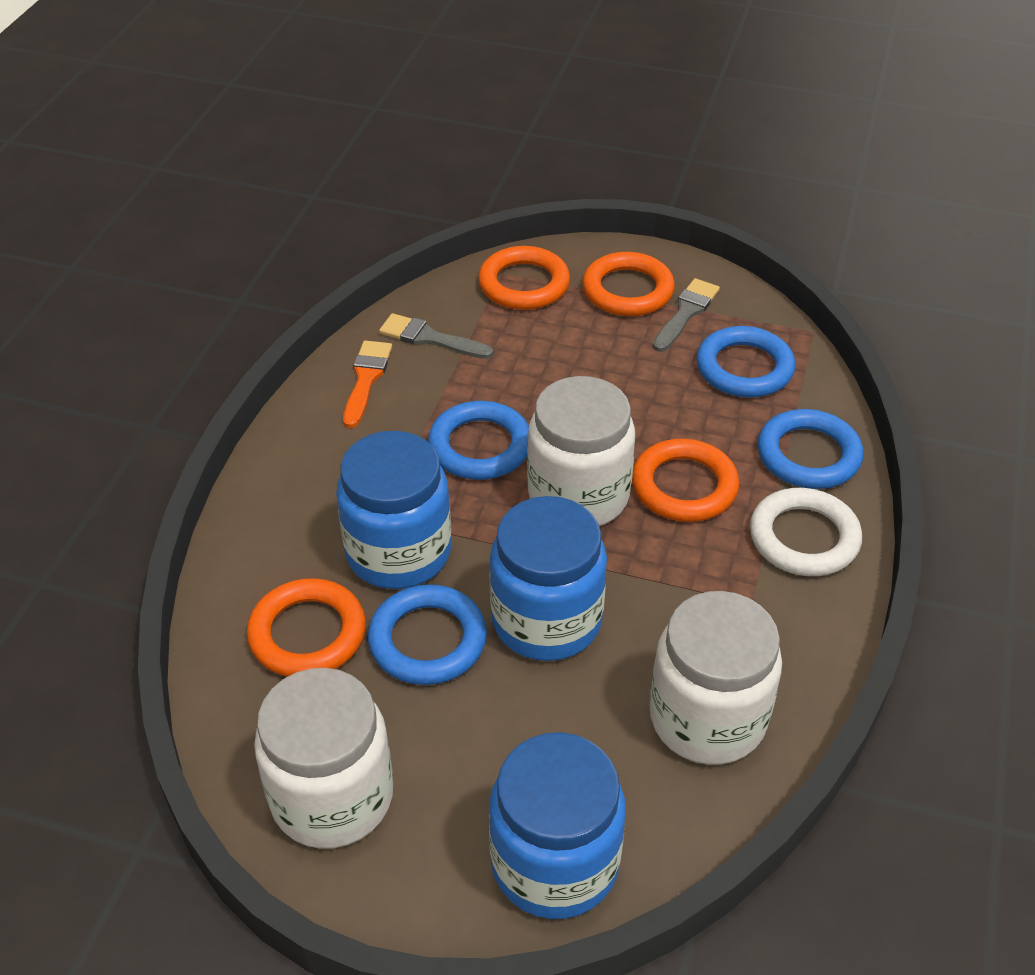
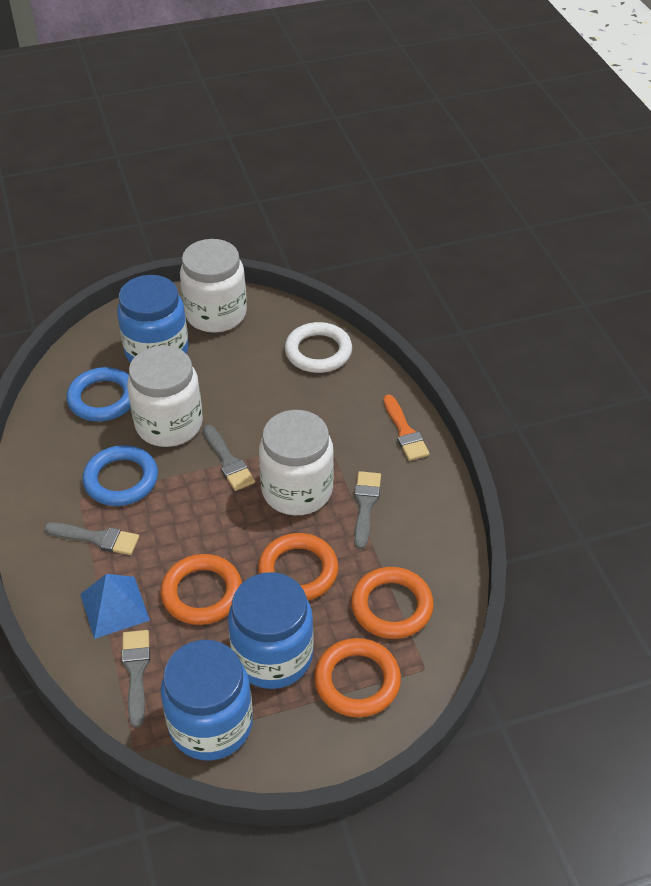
blue pyramid: none = 0 -> [80,574,150,639] = 1
blue ring: [368,584,487,685] [428,401,529,480] [696,326,795,397] [757,409,863,489] = 4 -> [67,367,130,422] [83,445,158,506] = 2
grey brush: [379,313,493,359] [653,278,720,352] = 2 -> [44,523,139,555] [122,630,150,728] [203,425,255,491] [354,471,381,549] = 4

